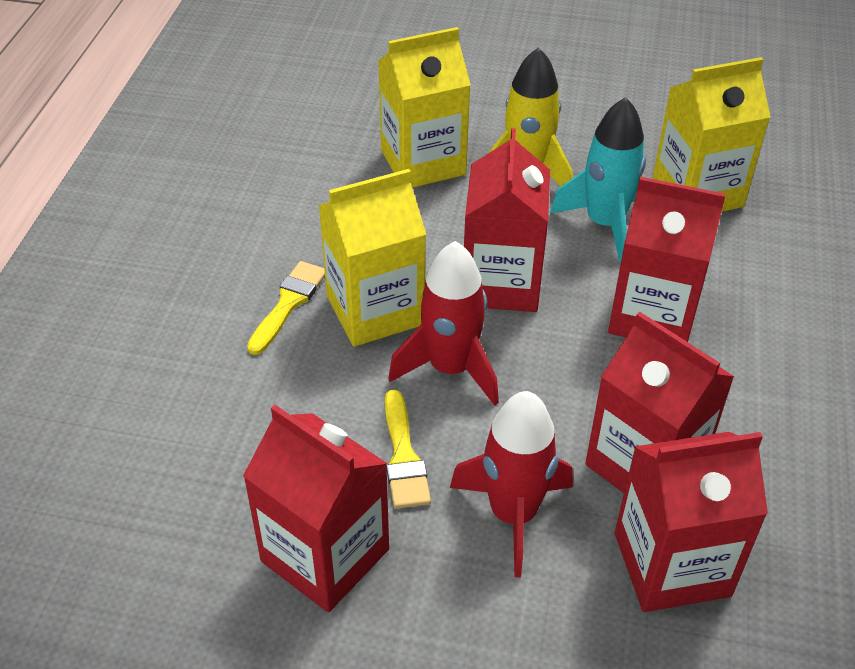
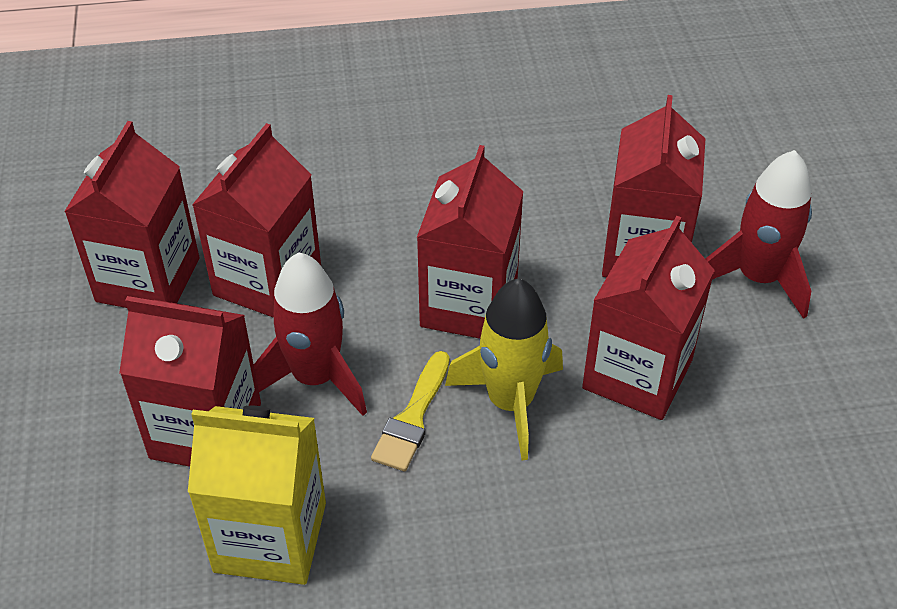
red carton: [243,405,389,612] [464,128,550,312] [585,312,735,493] [608,177,726,342] [615,432,768,612] = 5 -> [64,121,200,308] [119,296,261,467] [192,123,321,318] [417,145,523,339] [582,215,715,420] [602,95,705,277] = 6
turquoise rocket: [550,97,646,263] = 1 -> none = 0
yellow brush: [247,261,325,355] [385,390,431,509] = 2 -> [371,351,450,471] = 1
yellow carton: [319,169,426,347] [378,27,471,188] [653,57,771,212] = 3 -> [188,406,326,585] = 1

